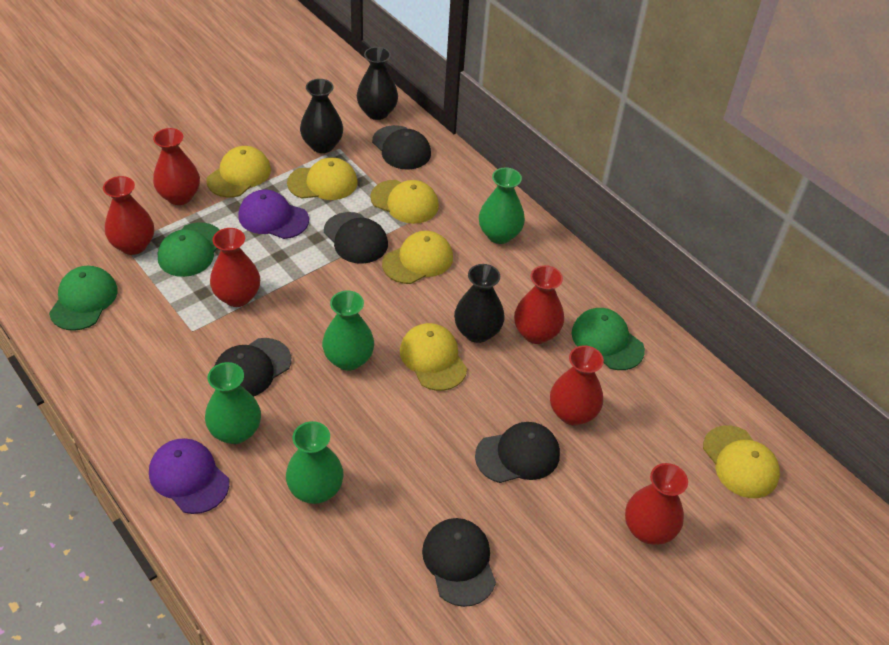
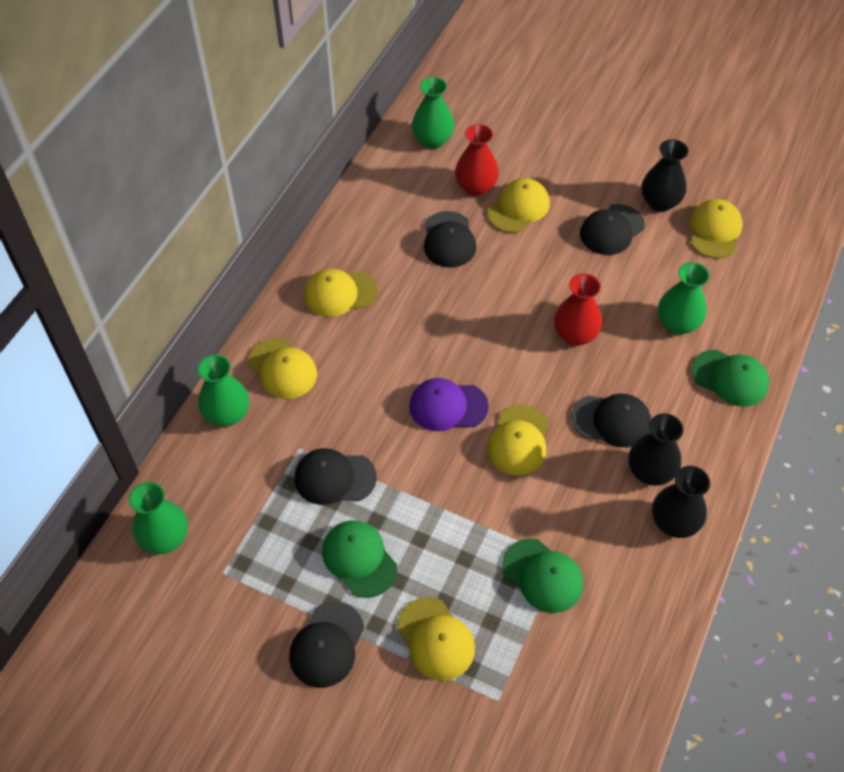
purple cap: [149,438,229,514] [238,189,309,239] = 2 -> [409,378,489,431] = 1
red vase: [103,176,154,255] [153,128,200,205] [210,228,260,307] [514,265,564,344] [550,346,604,426] [625,463,688,545] = 6 -> [455,124,499,196] [554,274,602,346] = 2

